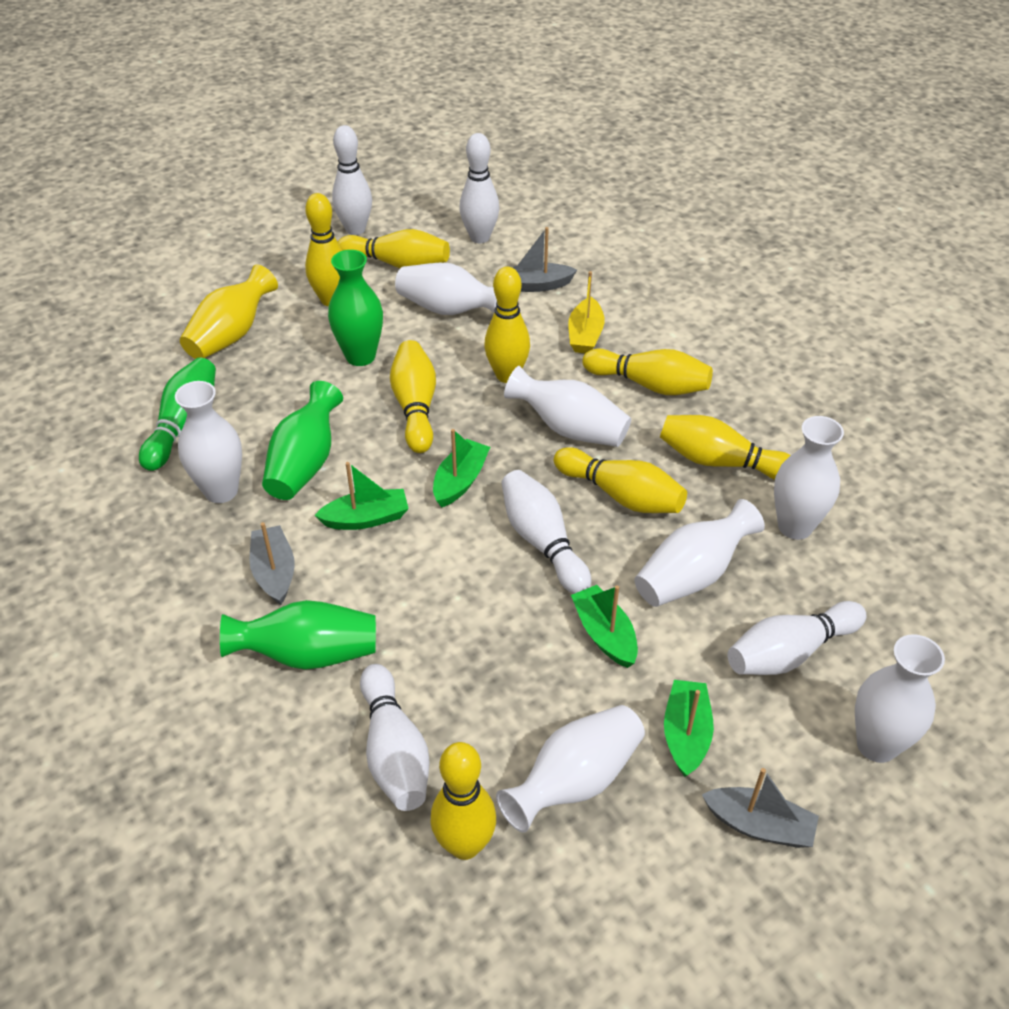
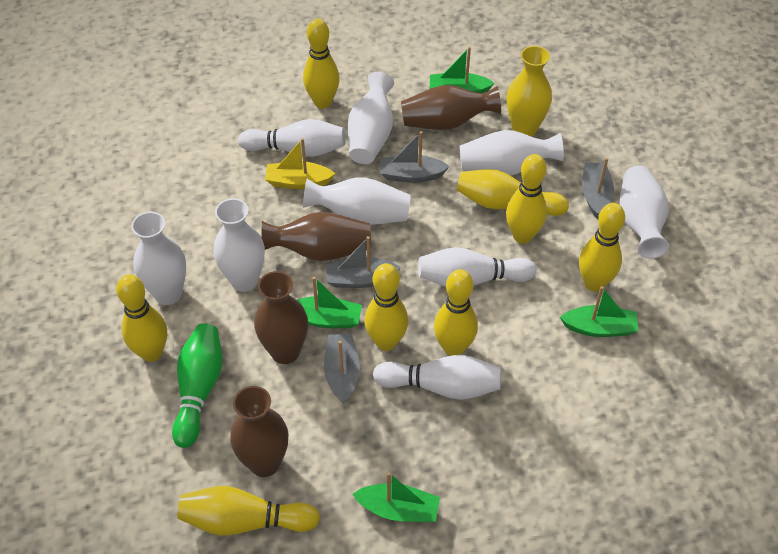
brown vase: none = 0 -> [230,386,288,477] [254,271,308,364] [262,212,371,261] [401,85,501,130] = 4
green vase: [220,600,376,670] [262,381,343,500] [328,250,383,366] = 3 -> none = 0
grey boat: [249,522,295,605] [512,227,577,292] [702,768,819,848] = 3 -> [324,333,360,403] [326,236,401,288] [380,131,450,183] [582,158,614,219] = 4
white bowling pin: [332,125,372,235] [360,664,430,811] [459,133,500,243] [502,470,591,594] [728,601,866,675] = 5 -> [238,119,345,157] [373,355,501,400] [418,247,537,287] = 3
white vase: [175,381,242,503] [395,263,497,315] [496,705,645,833] [504,366,631,447] [634,499,765,607] [774,416,844,540] [855,634,945,763] = 7 -> [131,212,186,305] [213,198,265,292] [303,177,411,225] [348,72,394,164] [459,130,564,176] [619,165,669,259] = 6

